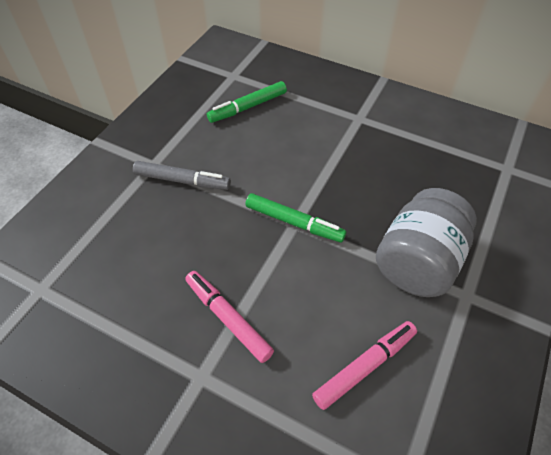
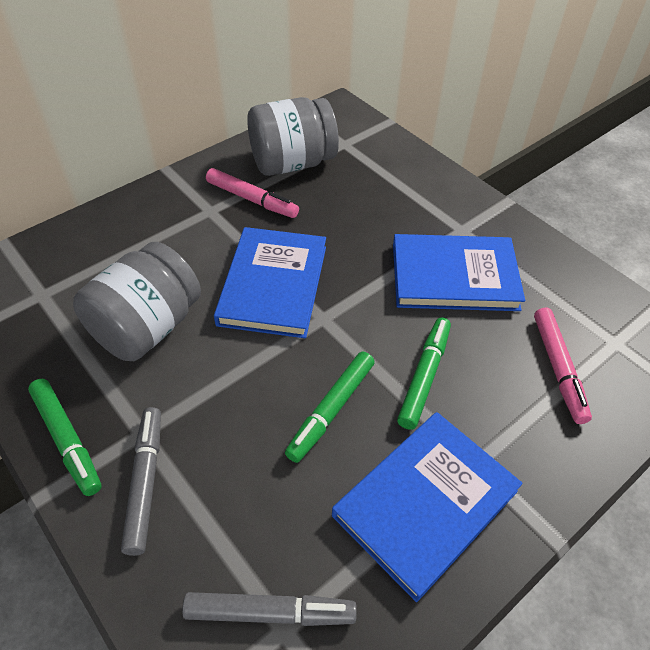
blue book: none = 0 -> [214,227,326,338] [332,412,523,602] [393,234,525,311] = 3
green marker: [207,81,287,123] [245,193,346,243] = 2 -> [28,379,101,496] [285,352,375,463] [397,318,451,430] = 3
grey jar: [376,188,477,297] = 1 -> [73,242,201,361] [247,97,339,176] = 2
grey marker: [133,161,231,190] = 1 -> [121,407,161,556] [182,592,357,626] = 2

